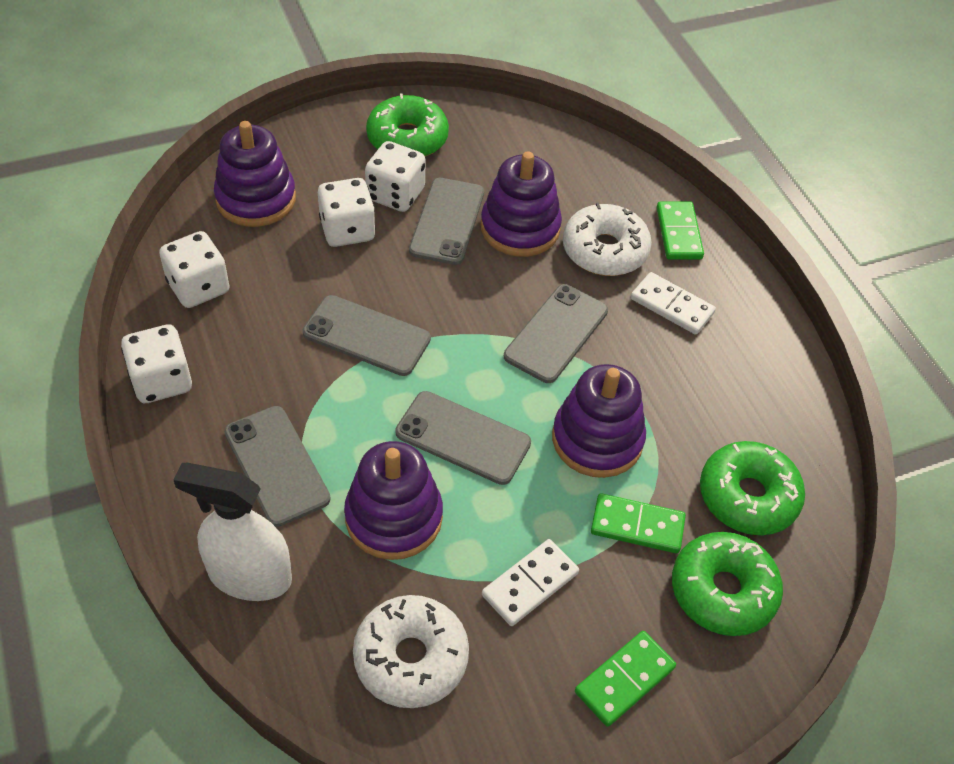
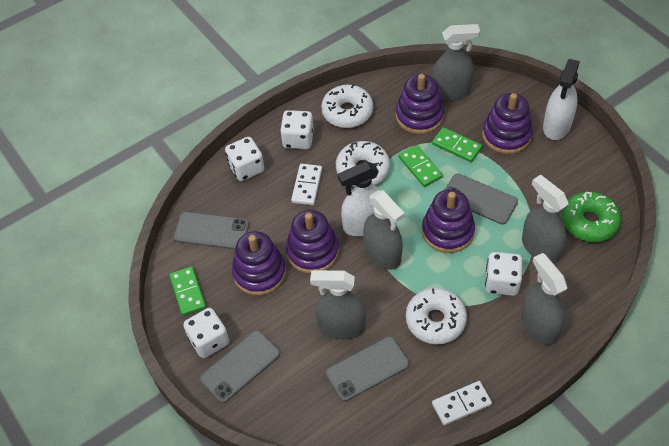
green donut: [366,93,449,157] [672,532,783,636] [700,441,805,535] = 3 -> [562,192,621,242] = 1
grey phone: [224,406,331,527] [303,295,431,376] [395,391,531,485] [409,178,484,265] [504,284,608,383] = 5 -> [174,212,249,249] [200,330,280,403] [326,336,410,401] [445,174,518,225] = 4
grey spray bottle: none = 0 -> [310,270,366,339] [363,190,405,270] [432,24,480,101] [521,253,567,345] [522,175,569,264] = 5
purple stacking toy: [214,121,296,227] [344,441,443,560] [481,151,562,257] [552,364,646,478] = 4 -> [232,231,286,296] [286,210,339,274] [396,74,444,134] [422,189,475,253] [482,93,533,154] = 5
white donut: [353,595,469,708] [563,203,652,276] = 2 -> [321,84,373,128] [336,141,390,186] [406,288,467,344] = 3
white spray bottle: [174,463,292,601] = 1 -> [338,161,380,236] [543,59,580,140] = 2

